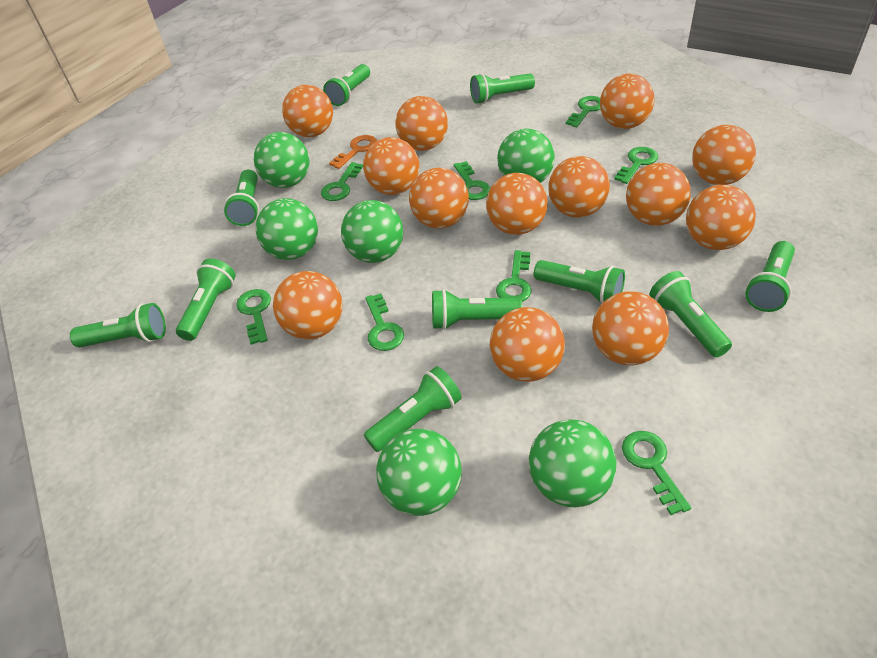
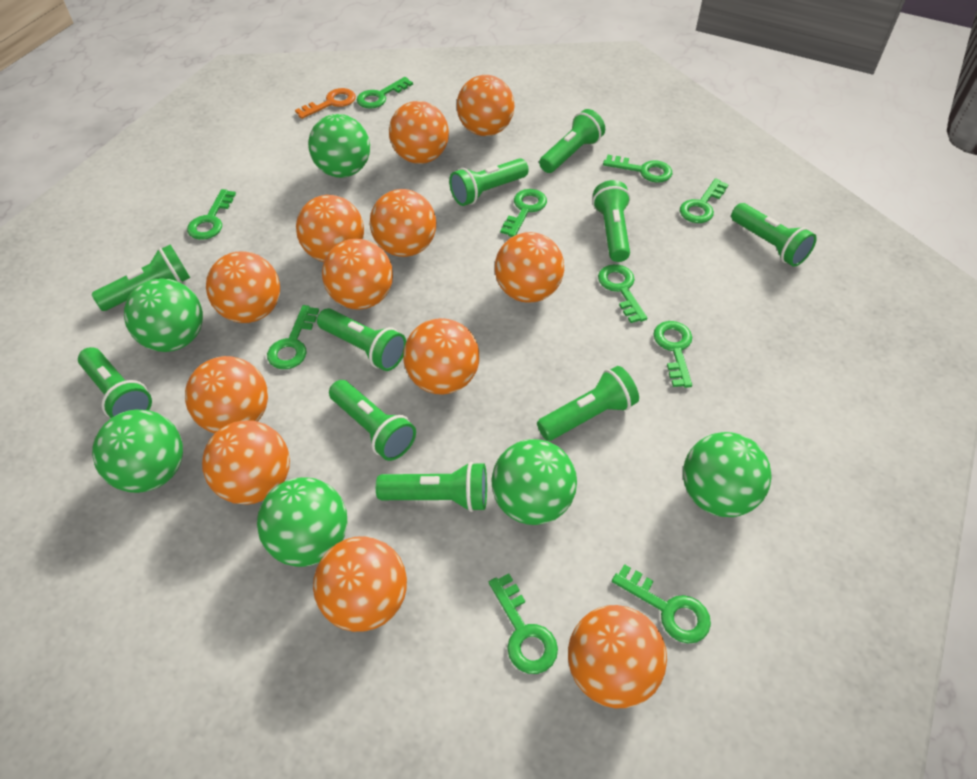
green key: [236,289,271,345] [321,162,363,201] [365,294,404,351] [454,161,490,200] [496,250,532,302] [566,96,601,127] [614,147,658,184] [622,431,691,515] = 8 -> [187,189,236,240] [267,305,319,369] [357,77,413,109] [489,573,558,674] [500,189,547,237] [598,264,647,323] [603,155,672,183] [612,564,711,644] [653,321,692,388] [680,178,729,223] = 10
orange ball: [273,271,342,339] [282,85,333,137] [363,137,419,195] [395,96,448,151] [409,168,469,229] [486,173,548,235] [490,307,565,382] [548,156,610,218] [592,291,669,365] [600,73,654,129] [626,163,691,226] [686,185,756,250] [692,125,756,185] = 13 -> [185,356,268,433] [202,420,290,505] [206,252,280,323] [296,195,364,262] [313,536,407,632] [322,239,393,310] [370,189,436,257] [389,101,449,164] [403,318,479,395] [457,75,515,136] [495,232,564,303] [568,605,667,708] = 12

